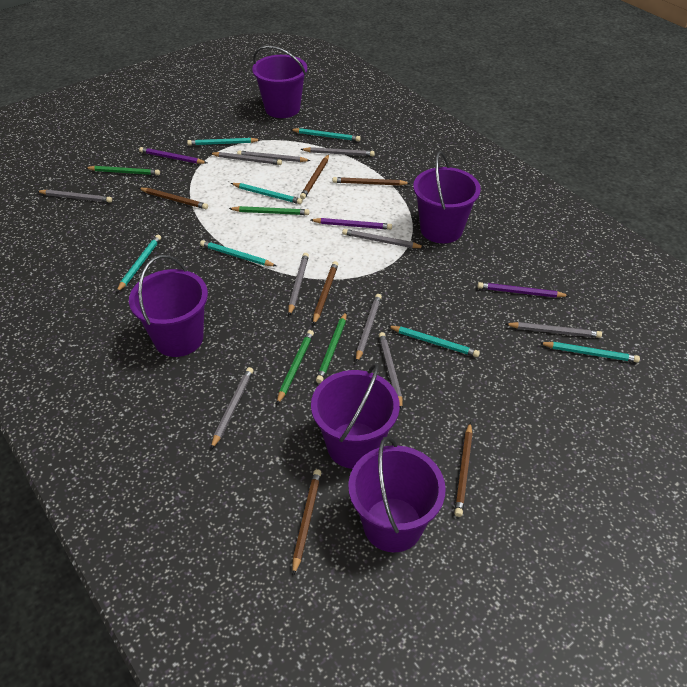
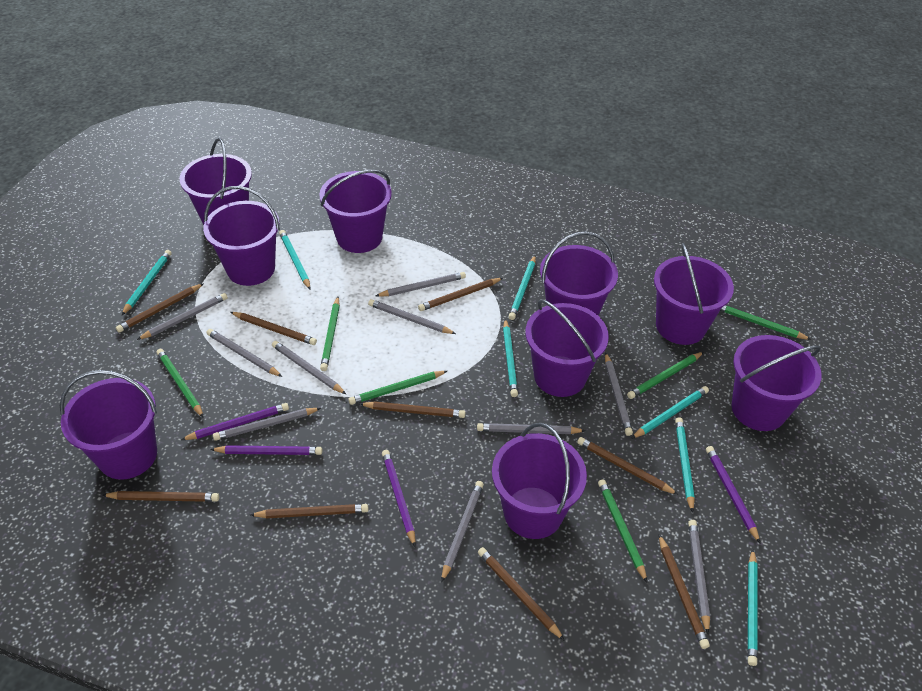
brown pencil: [139,188,208,209] [292,469,321,576] [300,154,329,199] [313,261,338,325] [333,177,410,186] [454,422,473,517] = 6 -> [102,491,219,502] [116,283,204,333] [230,312,317,345] [250,504,368,518] [360,401,465,418] [418,278,503,311] [478,547,565,641] [577,437,678,495] [659,534,710,649] = 9
green pencil: [86,166,160,175] [229,206,310,215] [277,330,314,404] [316,312,347,383] = 4 -> [157,349,204,418] [320,297,340,371] [348,371,447,405] [598,479,647,582] [627,352,704,399] [720,305,812,340] = 6
purple bucket: [129,255,208,357] [252,46,307,118] [311,363,400,469] [348,436,446,552] [413,151,481,243] = 5 -> [60,370,157,480] [180,138,252,225] [203,186,280,286] [319,170,392,253] [492,423,587,539] [525,299,609,397] [540,231,618,316] [654,243,734,345] [731,335,822,431] = 9
purple pencil: [139,147,207,164] [311,218,392,230] [478,282,569,298] = 3 -> [181,403,289,440] [210,445,322,455] [382,450,416,547] [706,446,760,543] = 4

